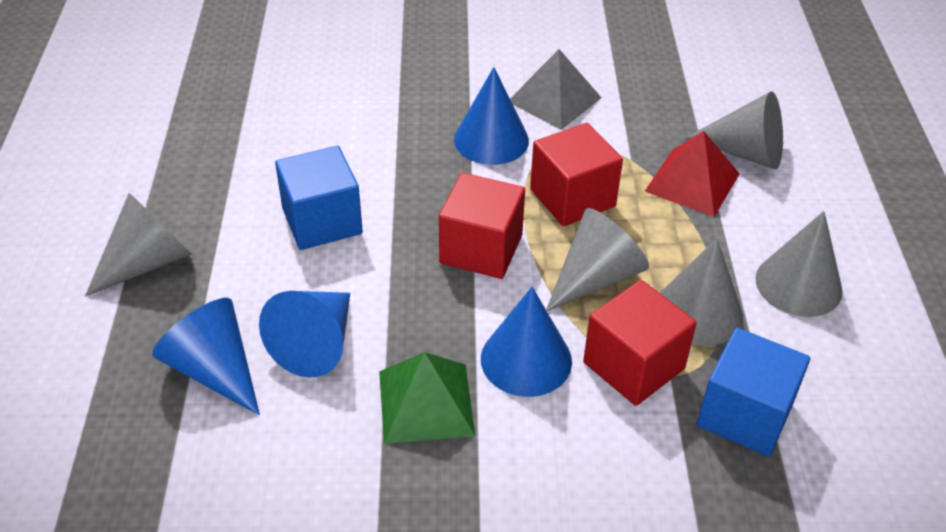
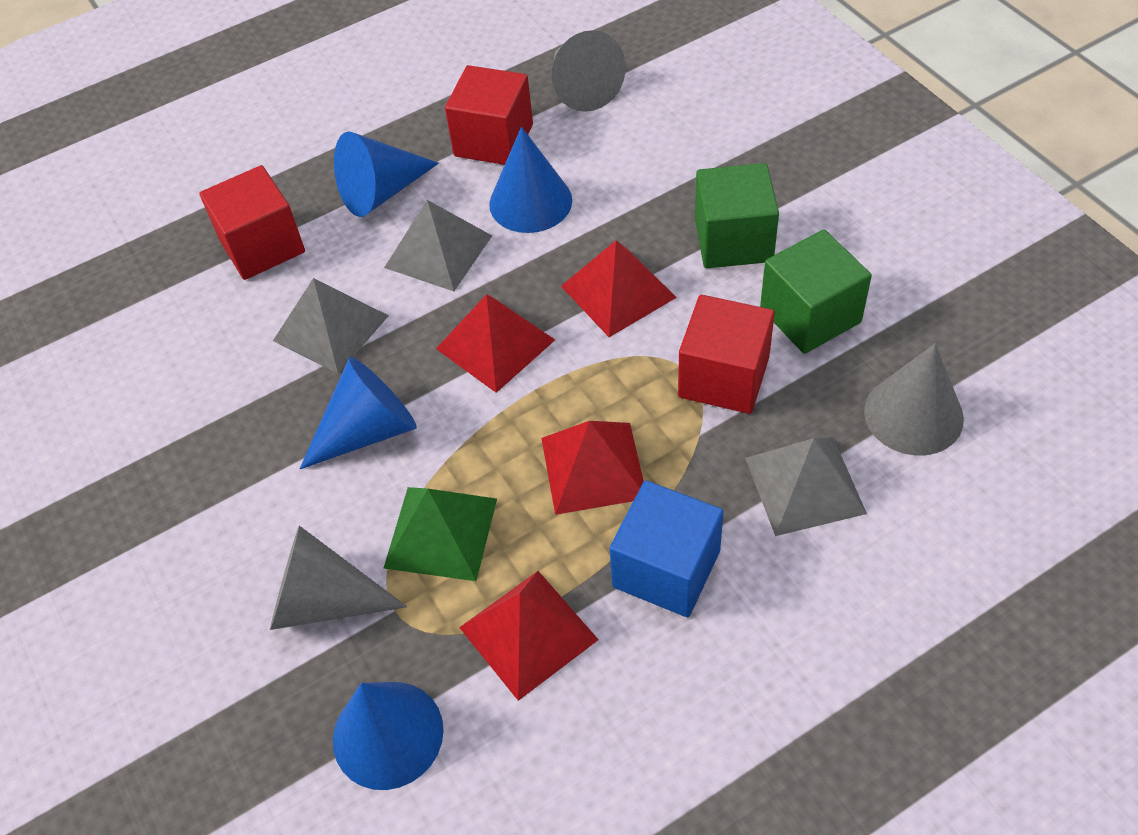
blue cube: [275,146,363,250] [697,328,810,457] = 2 -> [609,481,724,617] = 1
green cube: none = 0 -> [695,163,779,268] [760,230,872,354] = 2
grey cone: [85,193,192,296] [546,208,649,311] [660,238,743,346] [685,91,783,169] [755,211,843,317] = 5 -> [270,525,407,630] [552,30,626,112] [864,344,964,455] = 3
grey pyramid: [510,49,602,130] = 1 -> [273,278,389,373] [384,200,492,291] [745,437,867,536] = 3
red pyramid: [645,131,740,217] = 1 -> [436,294,555,393] [459,571,599,701] [541,421,644,515] [561,240,677,337] = 4

